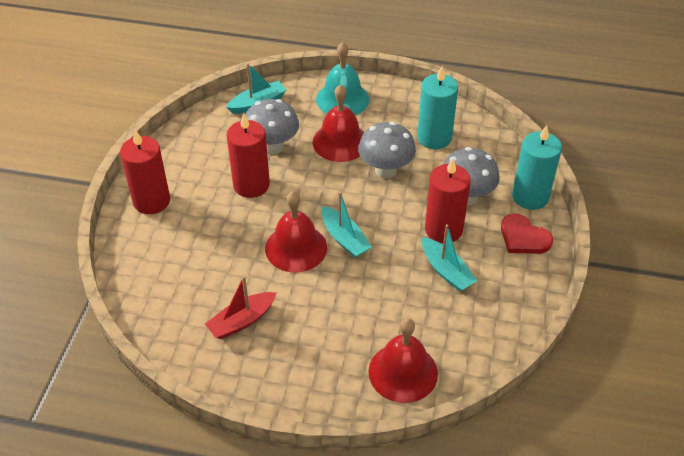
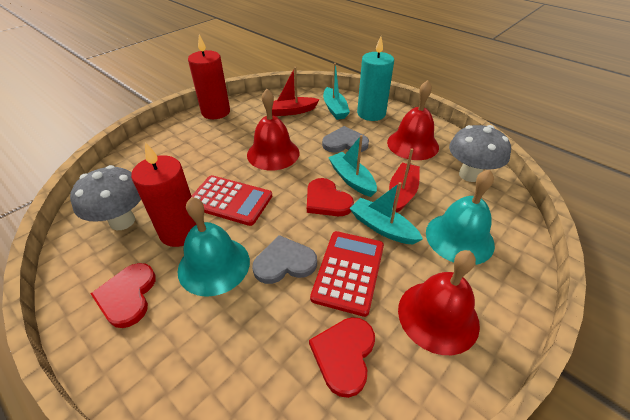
grey heart: none = 0 -> [252,235,317,284] [322,126,369,153] = 2
grey mushroom: [245,99,299,155] [358,122,416,179] [444,147,500,206] = 3 -> [70,165,141,230] [449,125,511,182] = 2
red boat: [205,276,276,339] = 1 -> [272,67,320,116] [389,148,420,212] = 2
red calculator: none = 0 -> [192,175,272,226] [310,231,384,317] = 2
red candle: [120,130,170,214] [227,113,270,198] [425,158,471,243] = 3 -> [131,142,196,247] [188,34,230,119] = 2
red heart: [501,213,553,254] = 1 -> [91,263,156,328] [307,178,354,216] [309,317,375,398] = 3
turquoise bell: [316,42,369,115] = 1 -> [178,197,250,297] [426,169,495,265] = 2
turquoise candle: [417,66,458,149] [512,125,562,210] = 2 -> [357,36,394,121] = 1

